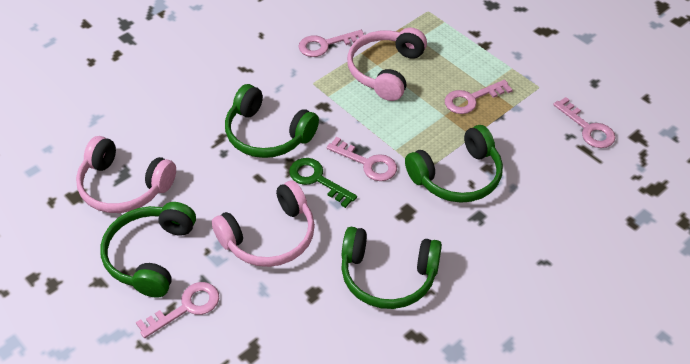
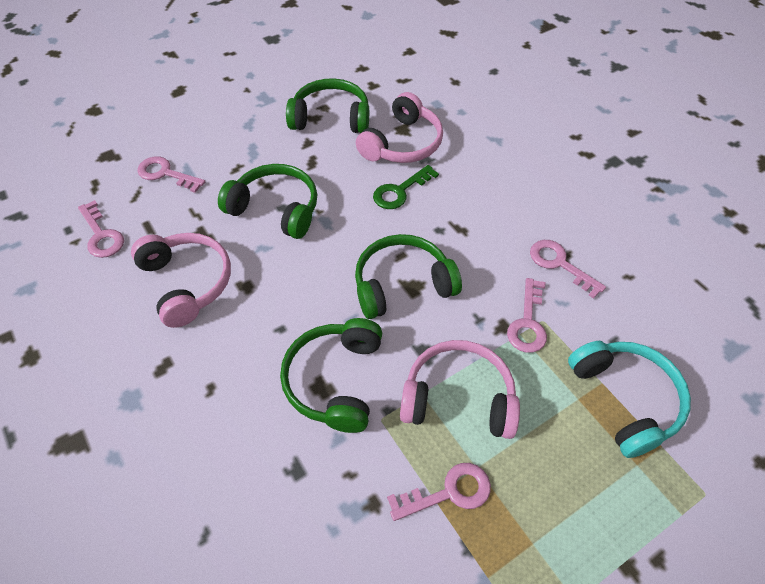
turquoise headphones: none = 0 -> [568,341,691,458] = 1

